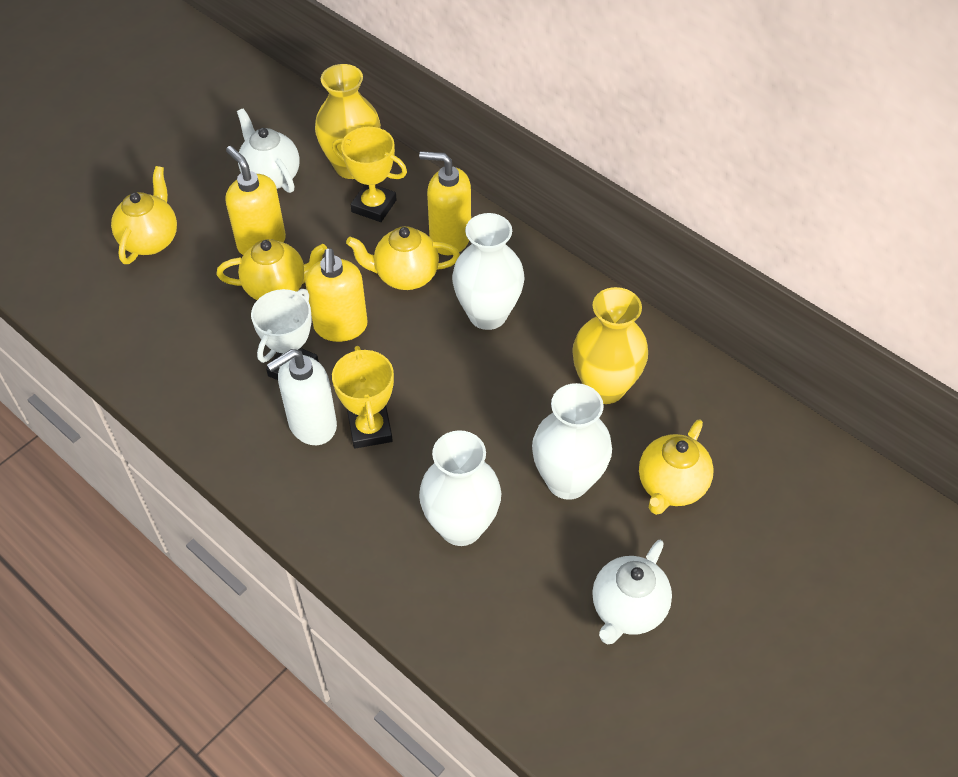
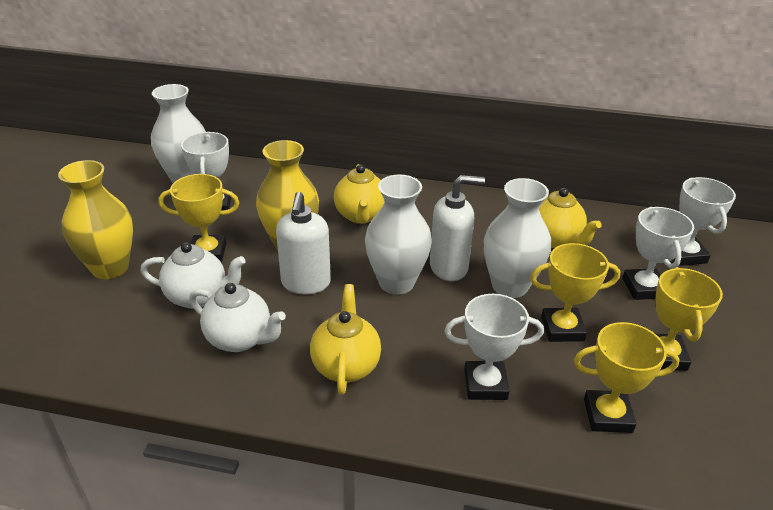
white soap dispenser: [267,349,337,445] = 1 -> [276,192,331,294] [430,175,485,281] = 2
white trophy: [251,289,319,380] = 1 -> [181,132,231,211] [444,294,544,400] [623,207,694,300] [673,177,736,266] = 4
yellow soap dispenser: [225,146,286,255] [305,248,368,342] [419,151,471,255] = 3 -> none = 0
yellow teapot: [111,166,177,264] [217,239,327,300] [346,226,460,290] [639,419,714,515] = 4 -> [310,284,381,395] [334,164,385,224] [539,188,602,248] = 3
yellow trophy: [332,127,407,222] [332,346,394,449] = 2 -> [158,174,239,263] [530,243,620,342] [574,322,680,433] [656,267,723,371] = 4

